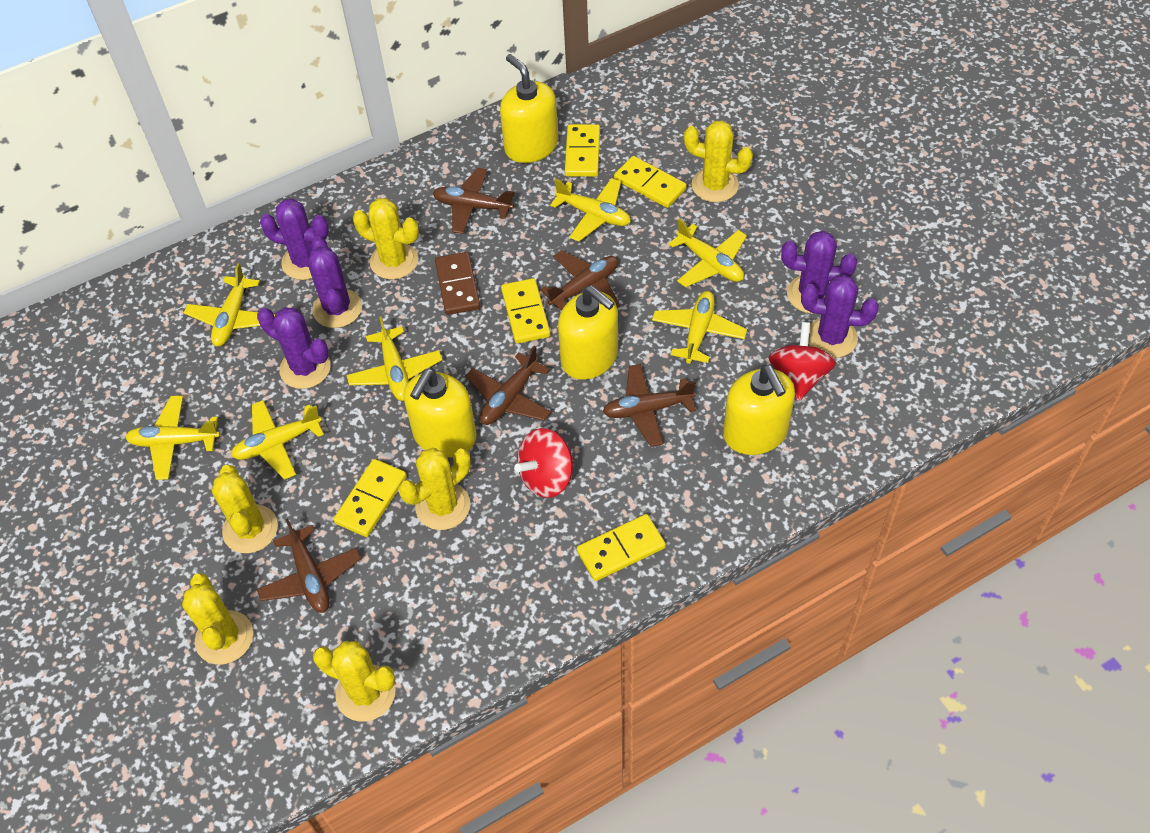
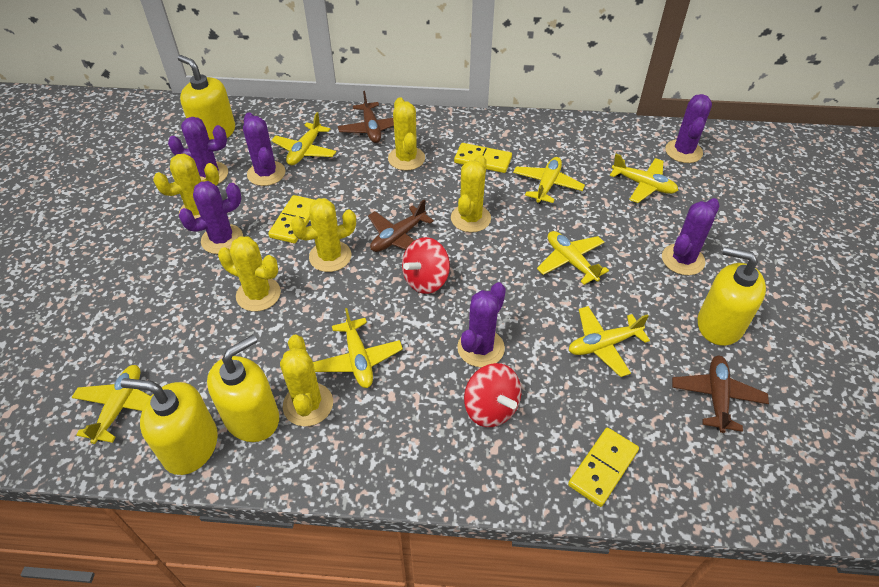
brown domino: [435,252,480,315] = 1 -> none = 0
brown plane: [256,519,361,613] [433,168,515,234] [465,346,551,425] [540,250,620,311] [602,364,696,447] = 5 -> [338,91,394,143] [368,199,434,252] [672,356,769,433] = 3
purple cactus: [257,307,331,389] [260,199,329,280] [308,236,362,328] [781,231,857,314] [801,275,879,358] = 5 -> [168,117,228,184] [179,181,243,254] [243,113,286,186] [457,282,506,367] [662,198,720,275] [665,94,712,163] = 6
yellow domino: [334,459,407,537] [501,278,550,344] [565,124,600,177] [577,514,666,581] [614,156,687,208] = 5 -> [268,195,315,243] [454,143,512,173] [568,428,639,507] = 3

